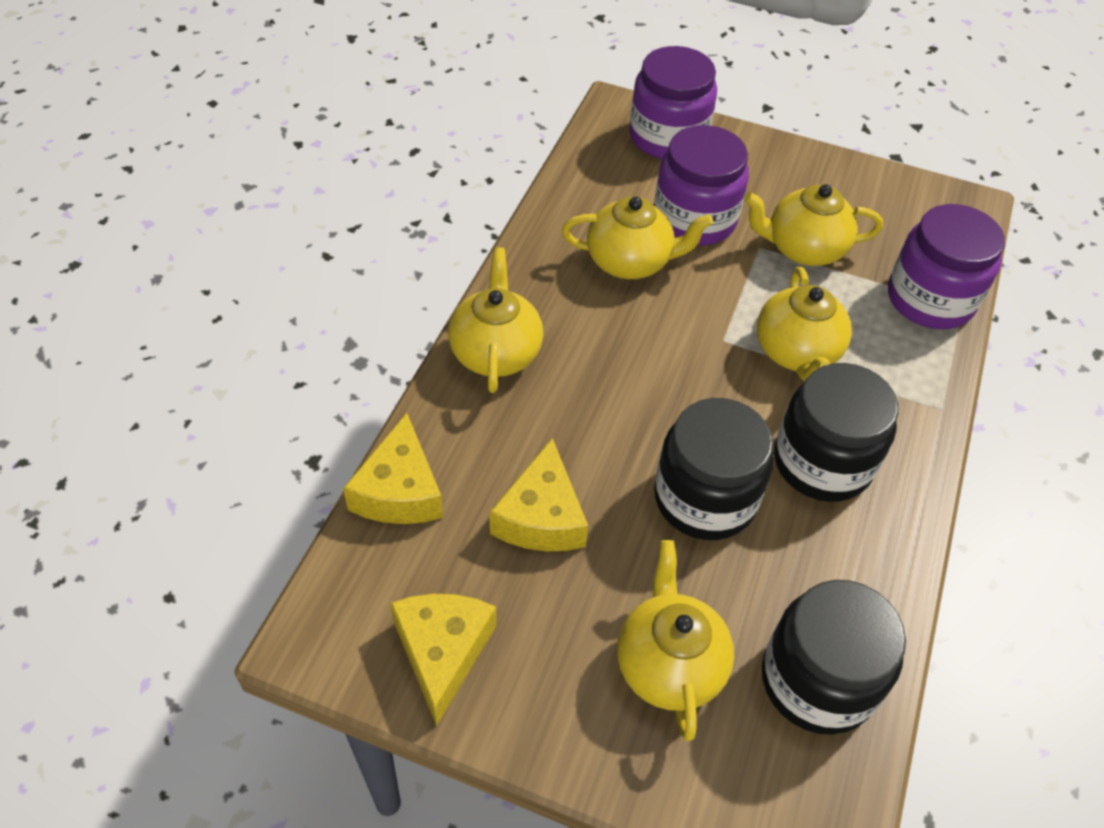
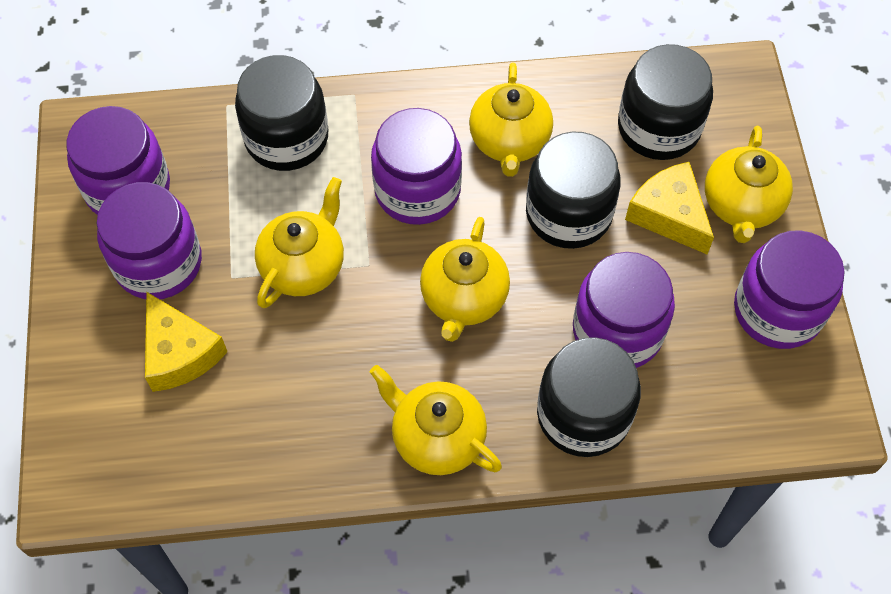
black jar: [654,398,774,540] [762,580,906,735] [774,363,898,502] = 3 -> [235,55,328,171] [526,132,621,249] [537,337,641,457] [618,44,713,160] = 4
purple jar: [629,46,717,159] [654,125,749,246] [888,204,1005,329] = 3 -> [66,106,170,215] [97,182,202,299] [371,108,462,225] [573,252,675,368] [734,230,845,349] = 5
yellow cheese: [343,413,443,524] [390,594,496,726] [490,438,588,551] = 3 -> [145,292,228,392] [625,162,714,254] = 2

